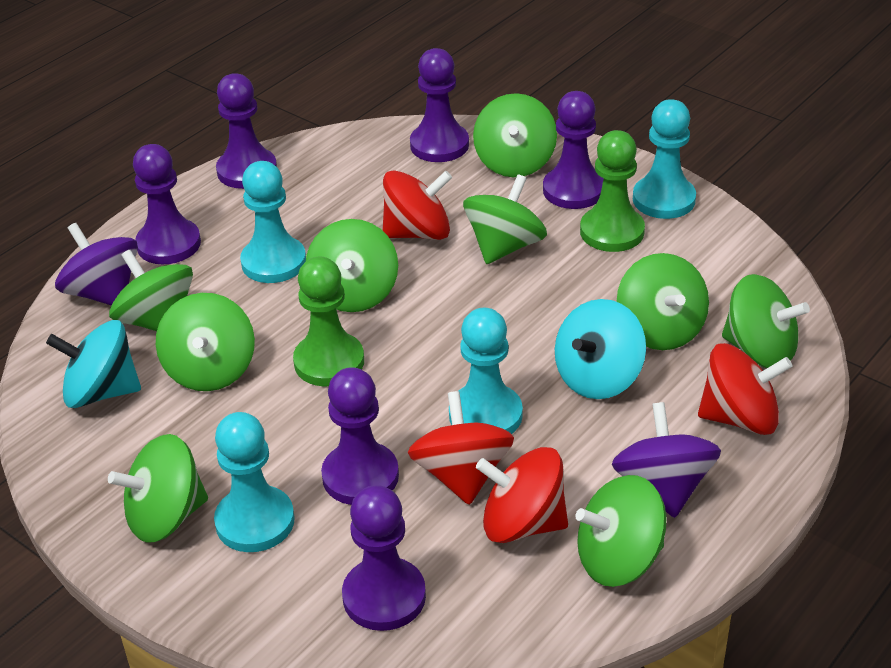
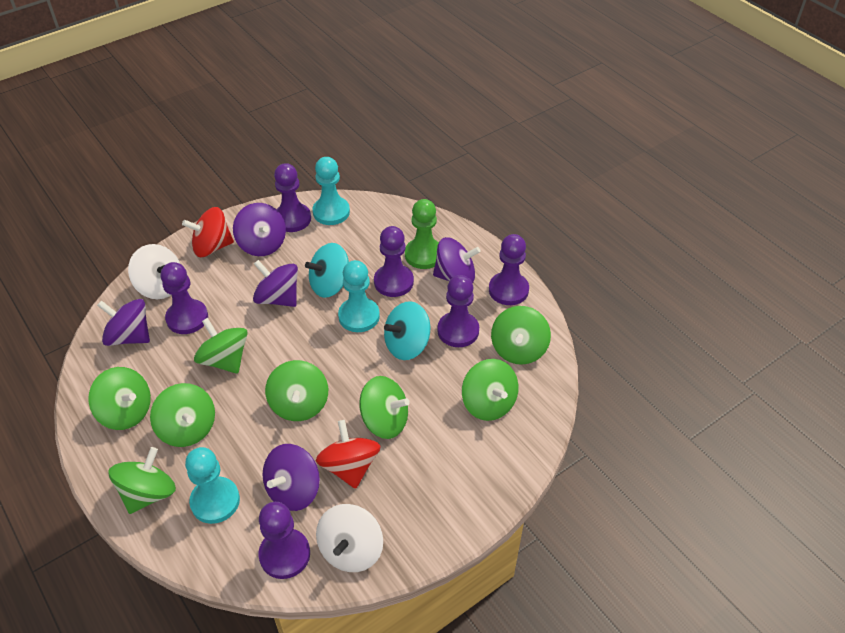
green pawn: [293,257,364,386] [580,130,645,252] = 2 -> [405,199,439,269] = 1
green spinning top: [108,434,208,543] [109,250,193,331] [156,293,255,391] [306,219,398,312] [463,174,547,264] [473,93,557,177] [575,475,667,587] [617,253,709,350] [722,274,810,368] = 9 -> [88,367,151,430] [108,447,176,514] [150,383,215,447] [194,318,248,374] [265,360,328,421] [359,376,410,439] [462,359,518,421] [491,306,551,365] = 8
purple spinning top: [55,223,138,306] [612,402,721,518] = 2 -> [97,299,150,346] [233,203,286,256] [253,260,298,307] [262,444,320,511] [433,237,481,284] = 5
red spinning top: [383,170,452,240] [408,391,514,505] [476,447,568,543] [698,343,792,435] = 4 -> [182,207,234,257] [316,420,381,489] = 2
turquoise pawn: [214,412,295,552] [240,161,306,283] [449,308,523,434] [633,99,696,219] = 4 -> [185,447,240,524] [312,157,350,225] [338,260,380,332] = 3
white spinning top: none = 0 -> [128,244,180,299] [316,504,383,572] = 2

